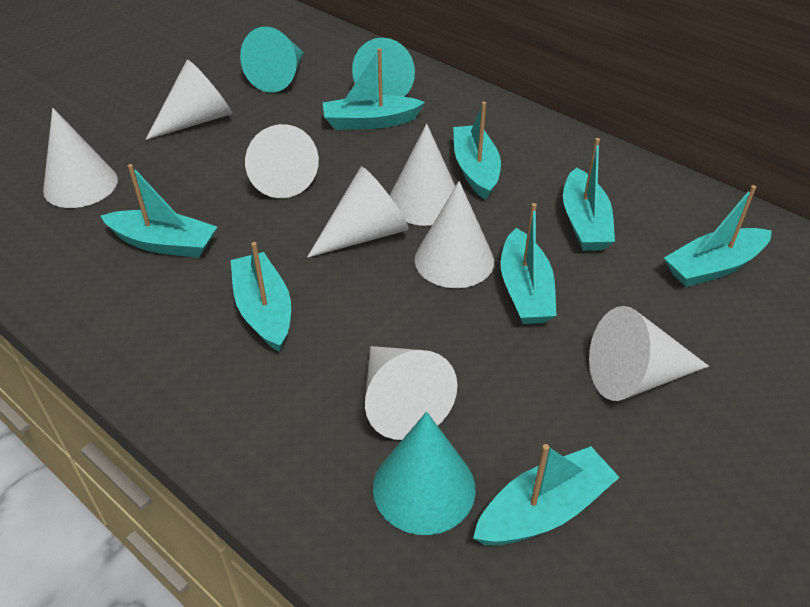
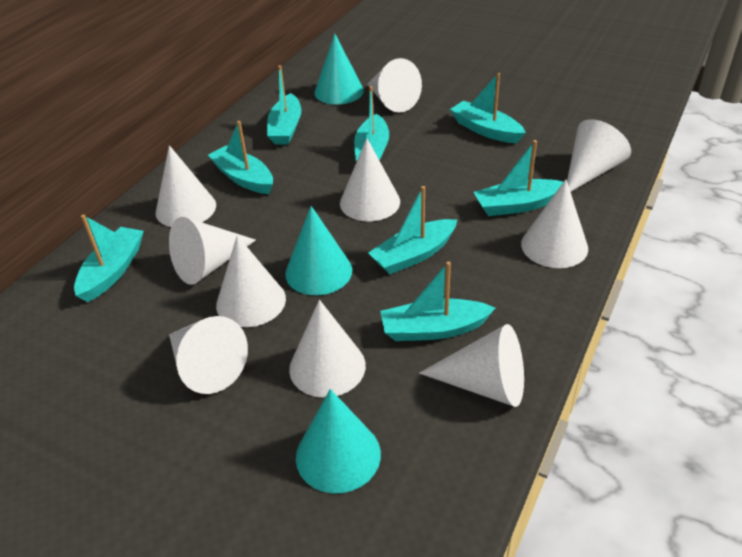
white cone: [43,108,118,208] [145,60,232,140] [245,124,319,198] [307,167,409,258] [365,346,458,440] [390,124,455,226] [415,181,494,288] [589,306,709,401] = 8 -> [156,145,216,227] [169,217,256,285] [169,316,248,394] [216,236,286,327] [289,300,366,398] [340,138,400,221] [367,58,422,112] [419,324,524,407] [521,179,588,268] [567,119,631,192] = 10

